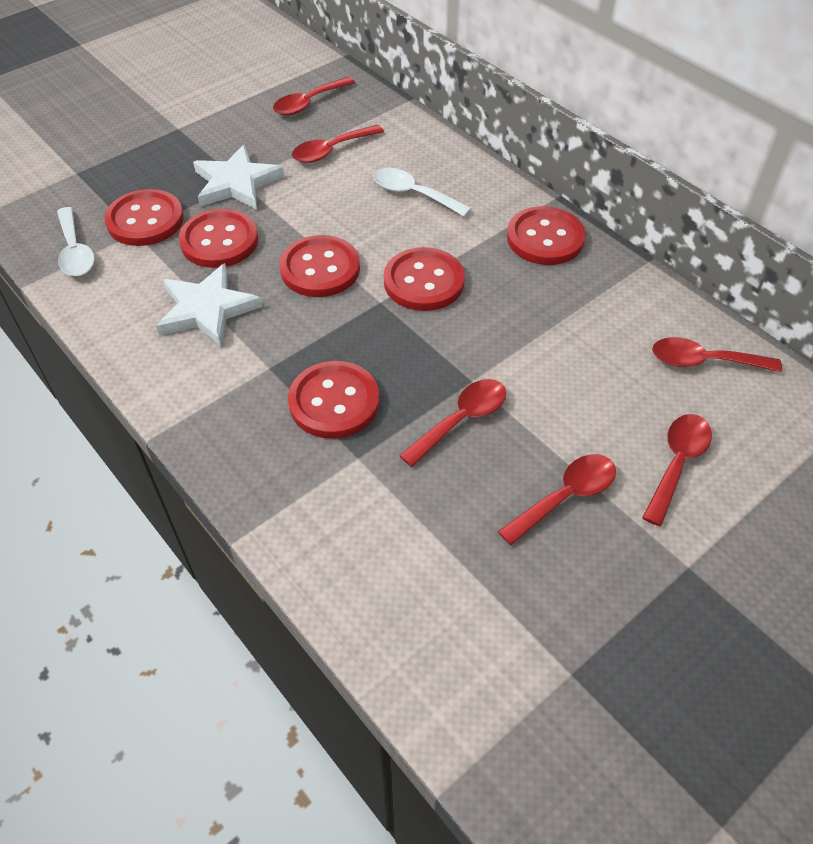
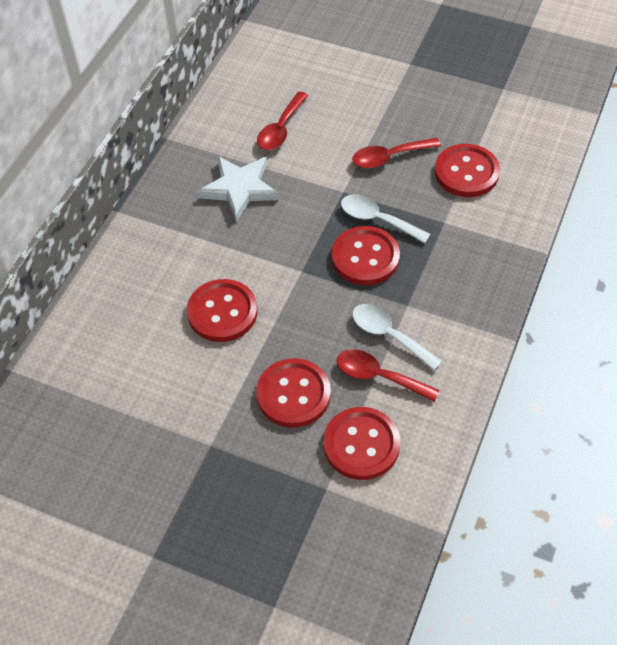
red button: [104,189,184,246] [179,209,258,268] [279,235,360,297] [288,361,380,439] [384,247,465,311] [507,206,586,265] = 6 -> [187,279,257,342] [256,358,331,428] [323,407,400,480] [332,226,400,285] [435,144,500,197] = 5
red spoon: [273,77,355,115] [292,125,384,163] [399,379,506,467] [498,454,616,545] [642,414,712,526] [652,337,782,372] = 6 -> [257,91,309,150] [337,349,440,402] [352,138,441,168] = 3
white star: [156,263,262,347] [193,145,284,210] = 2 -> [197,156,279,222] = 1

